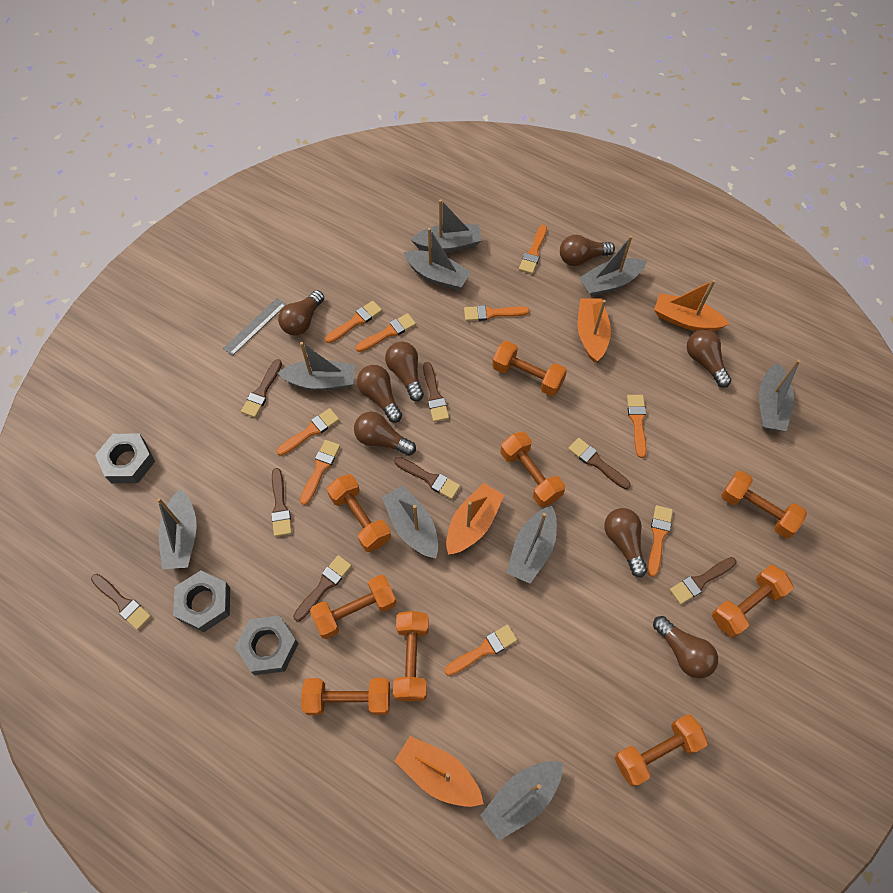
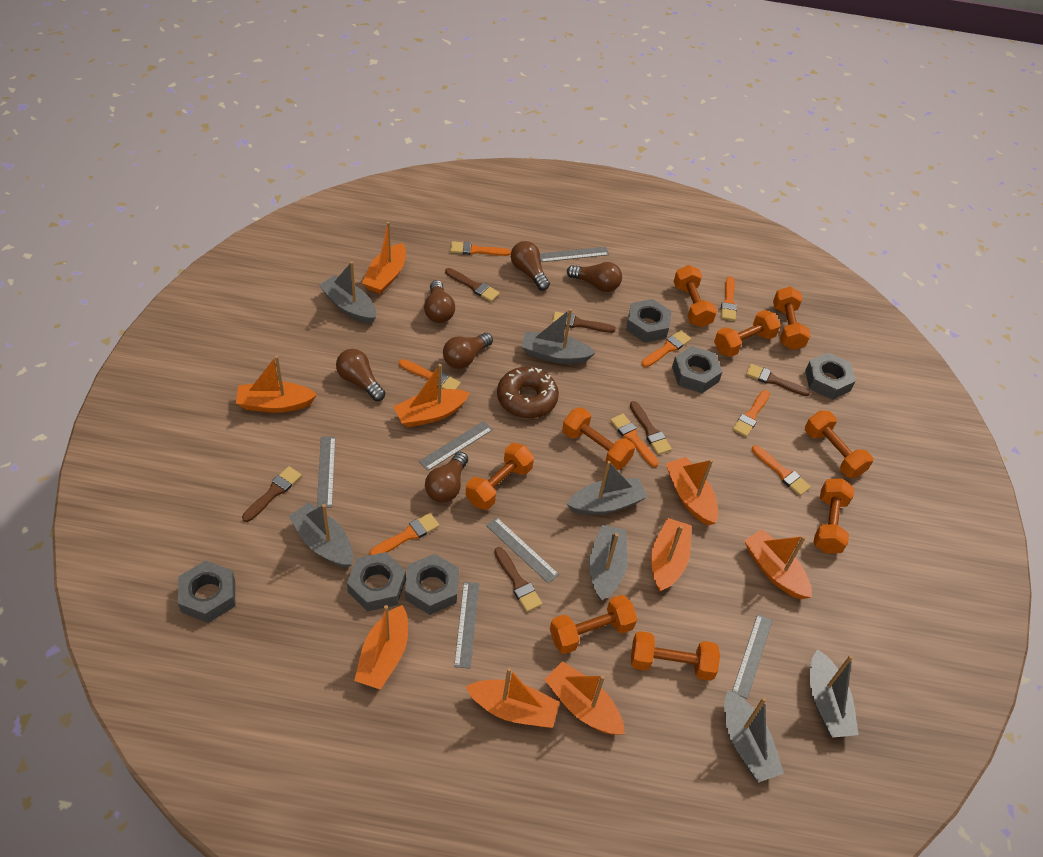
brown brush: [91,574,151,630] [241,359,282,417] [271,468,292,537] [293,555,352,622] [394,457,460,499] [423,362,449,422] [568,438,631,489] [670,557,736,604] = 8 -> [242,466,302,522] [445,268,500,302] [494,547,542,612] [552,312,616,333] [630,401,672,455] [746,364,810,396] = 6
brown donut: none = 0 -> [497,367,559,418] = 1
brown light bulb: [278,290,324,335] [354,412,416,456] [357,365,402,423] [385,342,424,401] [560,235,615,266] [604,508,647,577] [653,616,718,678] [687,329,732,388] = 8 -> [336,349,385,401] [424,280,455,323] [425,452,468,503] [443,333,493,369] [511,241,550,290] [567,262,622,292] = 6
grey boat: [157,489,197,569] [278,342,355,390] [382,485,438,558] [403,228,471,290] [411,199,482,253] [480,761,563,841] [507,506,557,584] [579,235,647,297] [759,359,800,431] = 9 -> [288,502,353,568] [319,261,376,324] [522,309,595,364] [567,461,647,515] [589,525,628,601] [724,690,784,783] [810,649,859,738] = 7
grey nut: [95,434,155,483] [173,570,230,632] [235,616,299,675] = 3 -> [178,560,235,623] [347,552,406,612] [405,554,459,615] [626,299,672,343] [672,346,722,393] [805,353,856,400] = 6
grey ruler: [223,298,286,356] = 1 -> [317,437,336,508] [419,421,493,471] [454,582,479,669] [486,517,559,584] [540,247,609,262] [732,614,773,699] = 6
orange boat: [395,736,484,807] [446,483,504,555] [578,298,611,363] [654,280,729,331] = 4 -> [236,355,317,413] [354,605,408,690] [362,222,406,294] [393,364,470,427] [466,668,560,728] [544,661,625,735] [651,518,691,592] [666,457,718,525] [744,529,812,599] = 9
orange brush: [276,408,339,456] [300,440,340,505] [325,301,382,343] [356,313,416,352] [444,625,517,676] [464,305,529,321] [519,225,547,274] [627,395,646,458] [648,505,673,577] = 9 -> [369,513,439,555] [399,359,461,389] [450,241,511,256] [610,414,659,467] [641,330,691,367] [721,276,737,321] [732,390,770,437] [752,445,811,496] = 8

